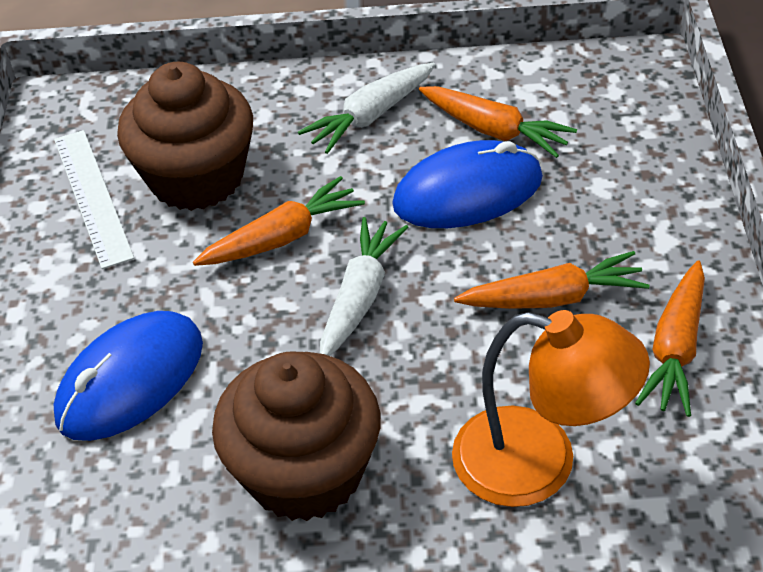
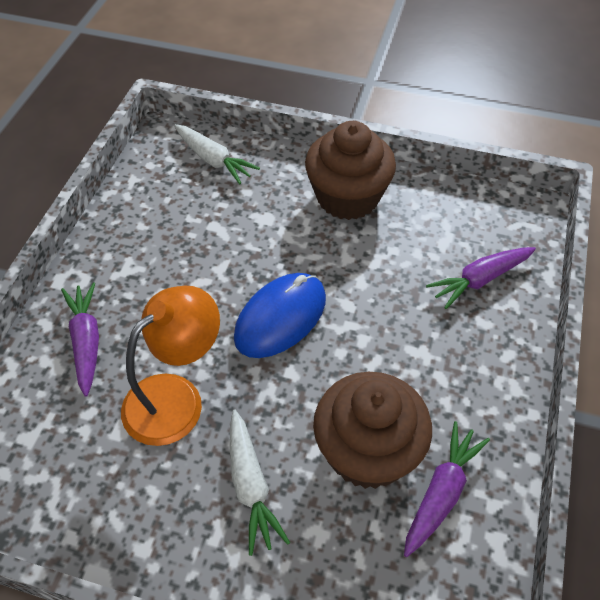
blue mouse: [54,311,203,441] [392,140,543,228] = 2 -> [234,273,326,358] = 1
orange carrot: [193,176,365,266] [419,86,577,158] [454,251,650,309] [635,260,705,417] = 4 -> none = 0
purple carrot: none = 0 -> [61,282,99,397] [404,421,490,557] [426,247,536,309] = 3
white ruler: [54,130,134,269] = 1 -> none = 0

